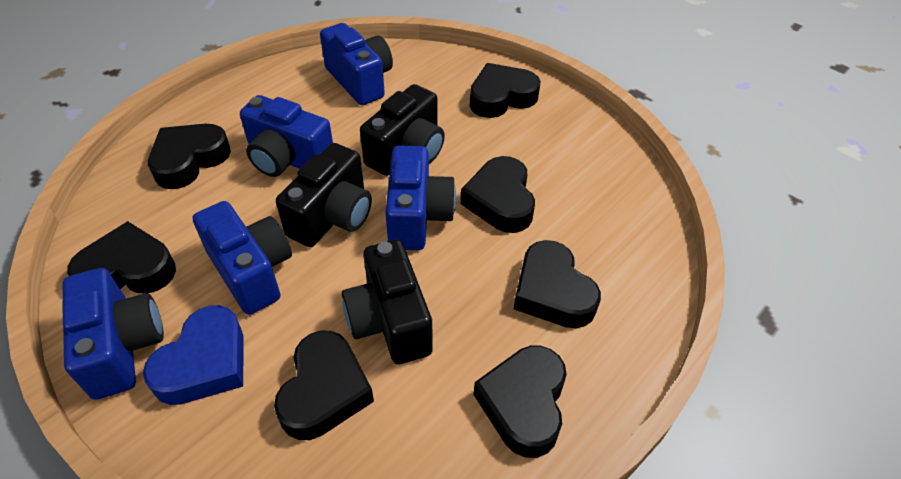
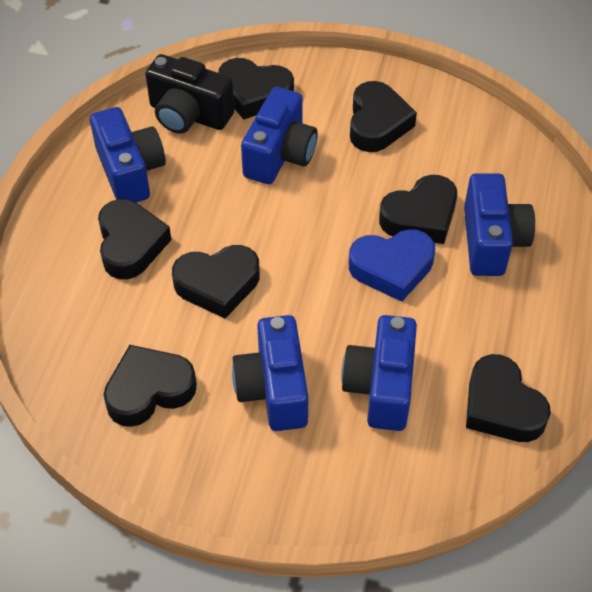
black camera: [276,143,372,247] [342,239,433,364] [360,84,445,176] = 3 -> [145,54,235,134] = 1

